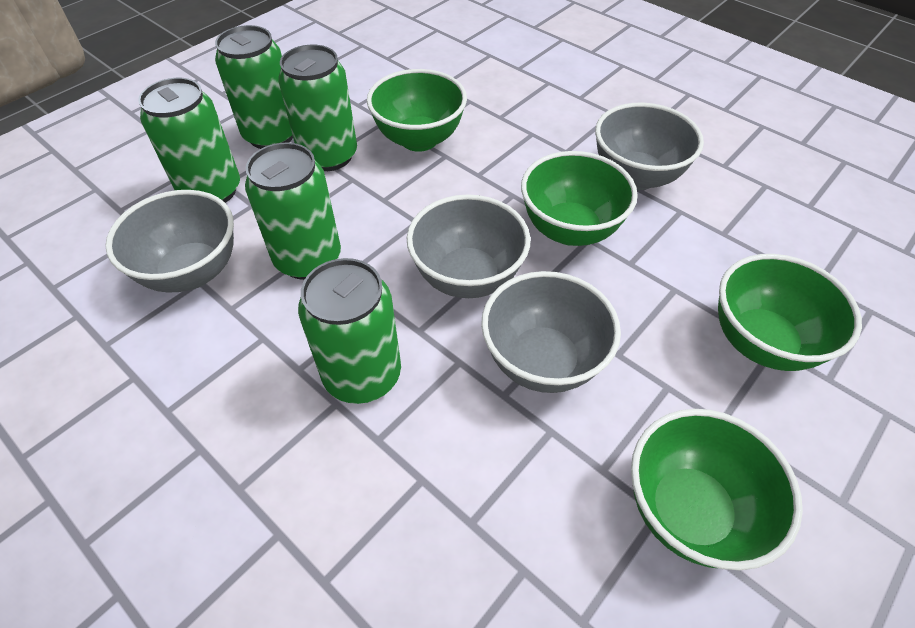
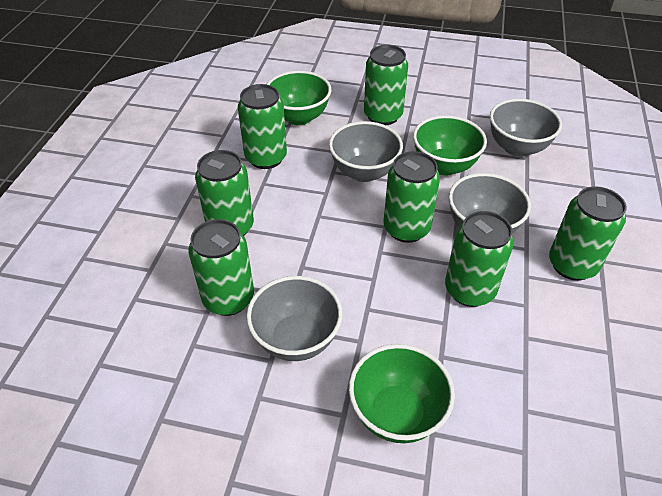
green bowl: [367,69,467,152] [521,151,638,246] [631,409,803,570] [718,254,862,371] = 4 -> [266,71,331,125] [349,344,455,443] [413,115,487,176] = 3
green can: [138,78,240,203] [215,25,293,149] [245,143,341,280] [278,45,357,171] [298,258,401,404] = 5 -> [188,219,254,316] [195,150,254,236] [238,84,287,169] [364,45,408,125] [383,151,440,243] [445,211,514,307] [549,186,627,281] = 7

